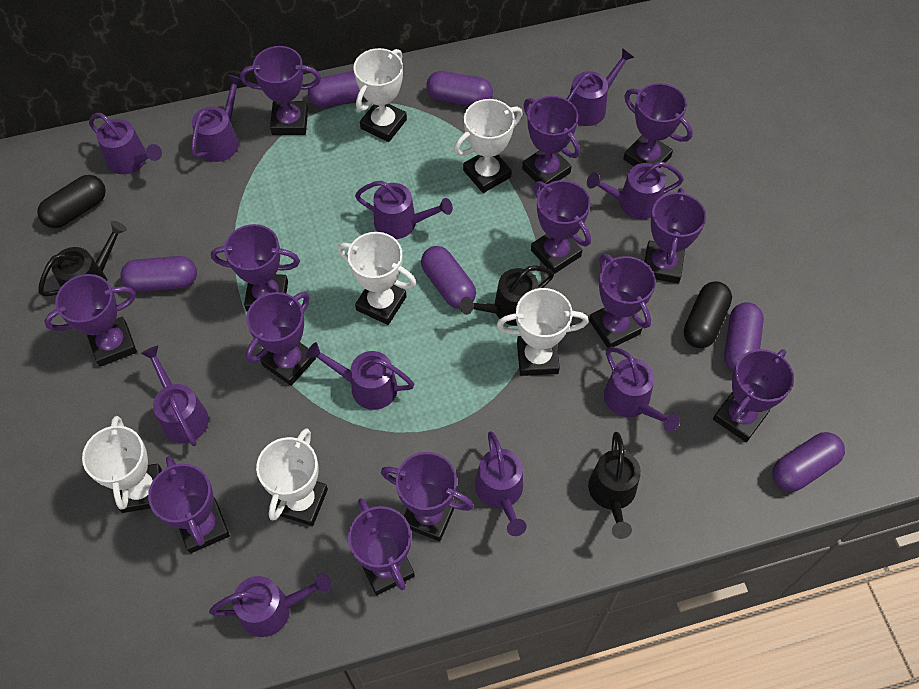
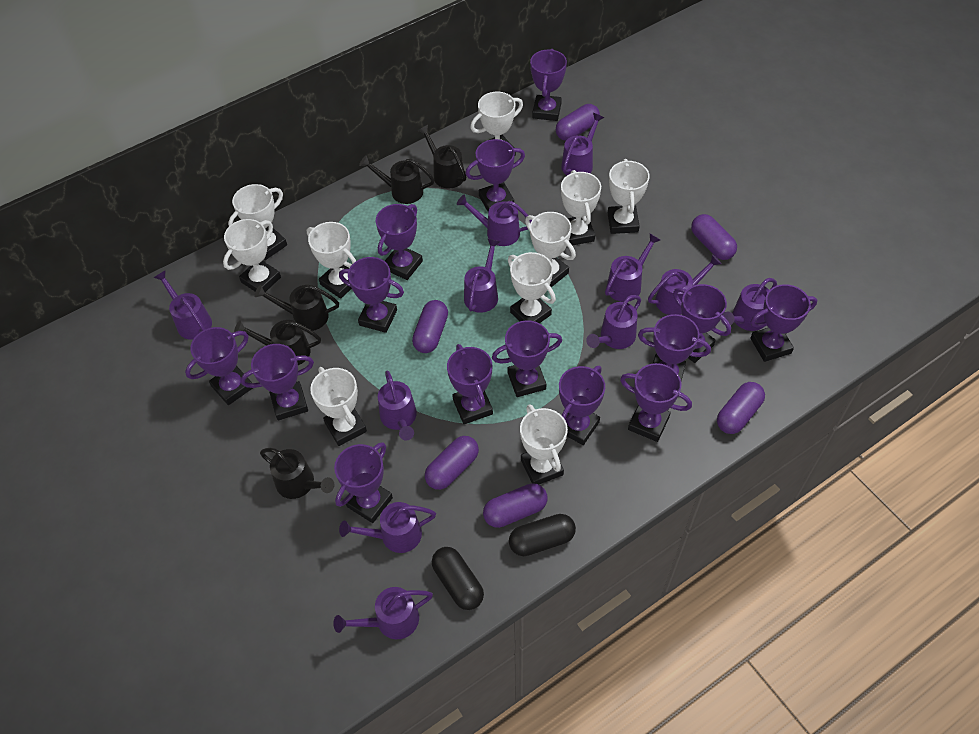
black watering can: [38,221,127,296] [460,266,554,326] [588,432,641,539] = 3 -> [234,320,321,365] [254,285,339,331] [260,448,335,499] [359,155,435,204] [418,125,466,189] = 5
purple trophy: [44,274,137,367] [148,456,230,553] [211,224,300,311] [240,46,321,135] [246,292,316,386] [348,498,415,595] [381,452,474,541] [522,96,580,184] [531,180,591,274] [589,254,656,348] [623,83,693,168] [644,188,706,283] [713,349,794,442] = 13 -> [185,327,253,405] [241,344,314,420] [334,442,393,523] [339,257,404,333] [376,204,423,280] [447,344,493,424] [466,139,525,212] [492,320,562,397] [530,49,567,121] [559,366,605,445] [620,363,692,442] [638,314,711,381] [673,284,731,363] [750,284,817,362] = 14
purple watering can: [89,113,162,174] [141,346,209,446] [191,75,241,162] [209,573,331,637] [306,342,414,410] [355,181,453,239] [475,431,526,536] [567,48,634,126] [587,161,684,219] [604,347,680,431] = 10 -> [154,270,212,340] [333,587,433,639] [339,502,436,553] [378,370,417,441] [457,195,532,246] [464,239,500,313] [561,113,604,176] [586,295,641,349] [605,234,660,302] [648,254,722,315] [721,278,777,331] = 11
white trophy: [82,416,162,513] [256,428,328,526] [338,232,416,325] [354,48,407,142] [454,99,523,193] [497,288,589,376] = 6 -> [223,219,281,292] [228,184,287,260] [307,222,356,299] [310,367,367,446] [470,91,523,156] [508,252,556,323] [520,404,568,485] [525,212,576,287] [561,170,601,245] [608,159,650,234] = 10

